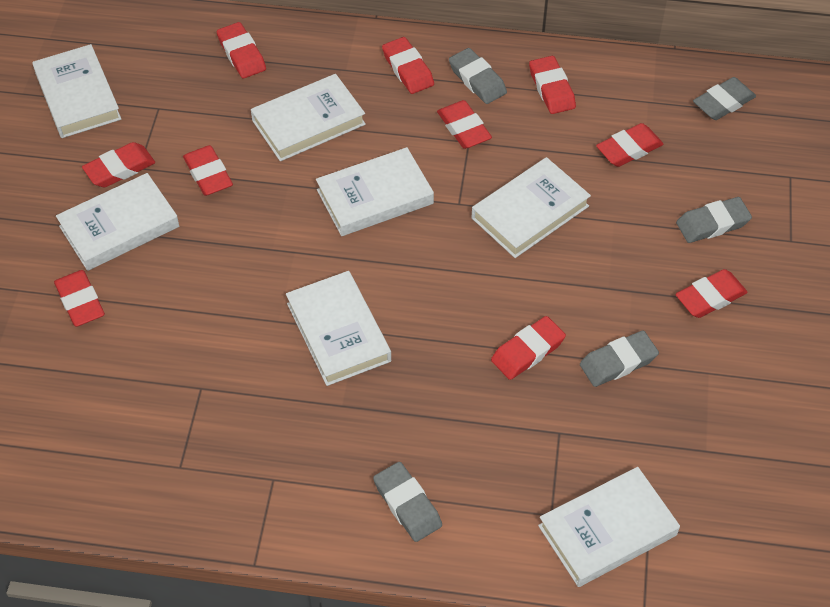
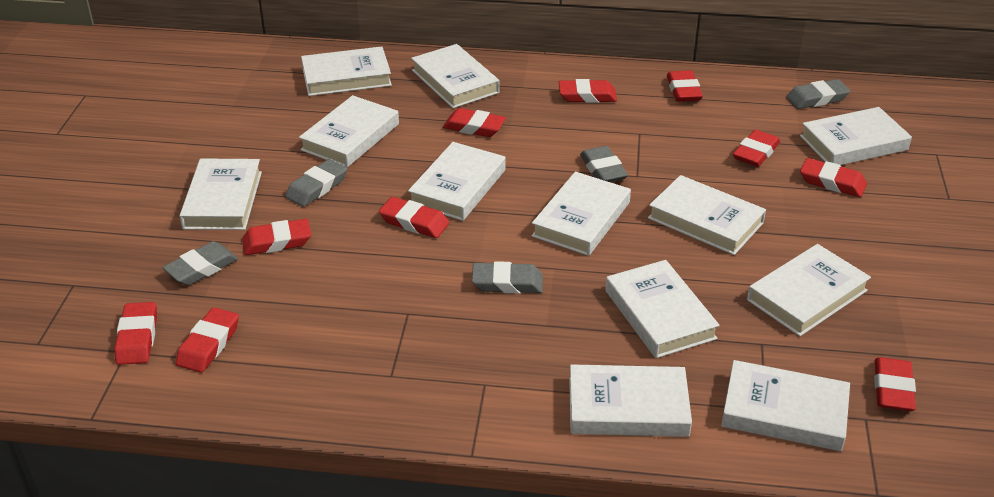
white book: [32,44,121,138] [56,173,179,271] [251,74,366,161] [286,271,391,386] [316,147,434,236] [472,157,591,258] [538,467,680,587] = 7 -> [179,158,262,230] [299,95,399,167] [301,46,392,96] [408,142,506,221] [411,44,500,108] [532,172,631,256] [569,364,692,437] [605,260,720,358] [648,175,766,255] [721,360,850,451] [747,244,871,336] [800,107,912,165] = 12

